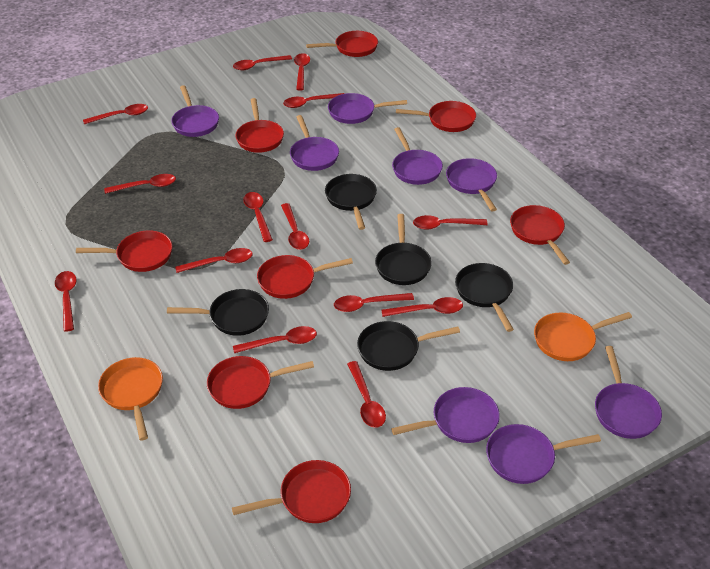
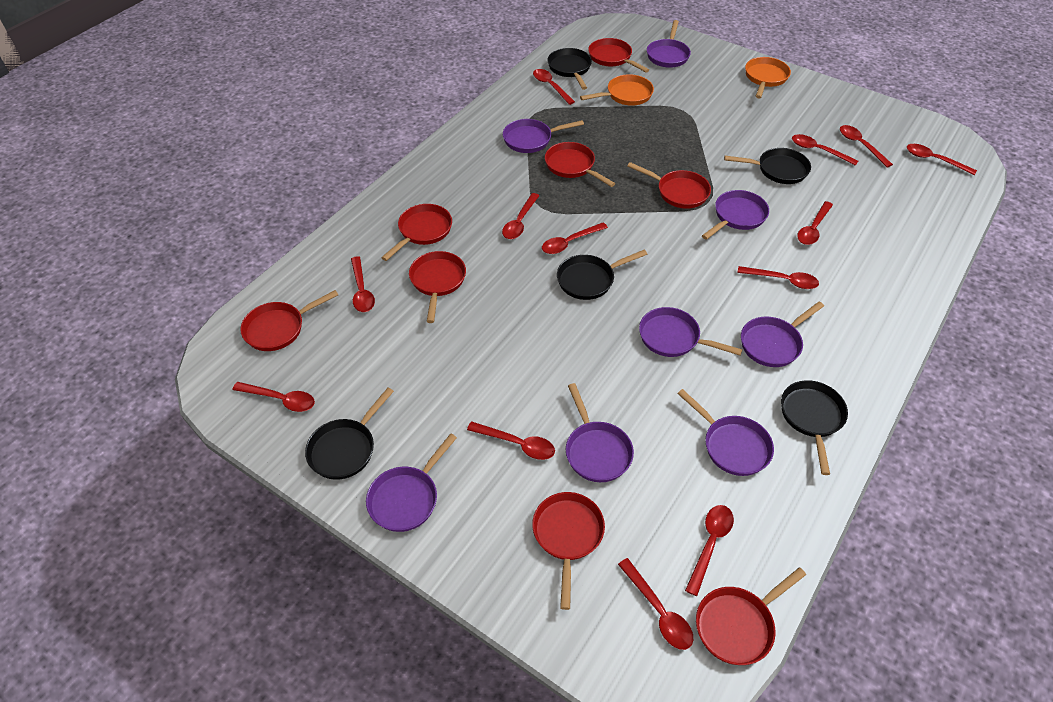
red spoon: [55,271,77,332] [83,104,148,124] [104,174,176,194] [175,248,253,273] [233,55,292,70] [233,326,317,353] [243,192,273,242] [281,203,309,250] [283,93,344,108] [294,53,310,91] [334,293,414,312] [347,361,386,428] [381,297,463,317] [413,215,488,229] = 14 -> [232,382,315,412] [351,257,375,312] [467,421,555,460] [502,193,540,239] [533,69,575,105] [542,222,608,254] [618,558,693,650] [685,505,734,596] [737,266,819,289] [792,134,858,166] [797,201,833,245] [840,125,893,168] [907,144,977,175] = 13

